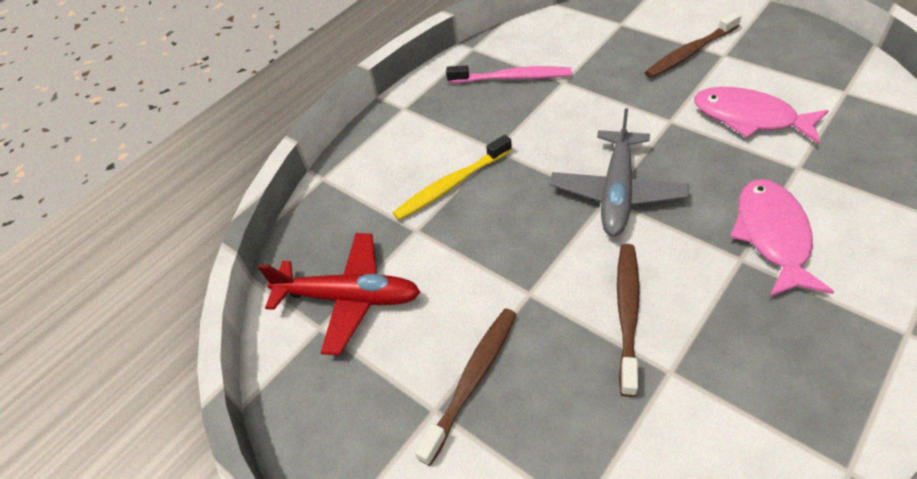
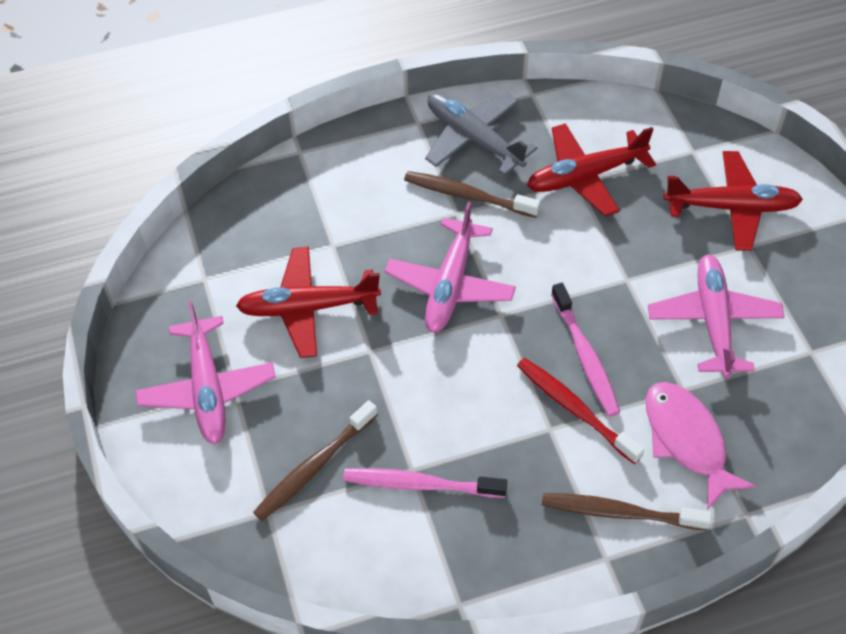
pink fish: [694,87,829,144] [730,179,834,297] = 2 -> [646,382,756,510] = 1
pink plane: none = 0 -> [135,301,276,445] [385,202,516,333] [648,254,785,378] = 3
pink toothbrush: [446,65,572,83] = 1 -> [343,468,507,498] [551,283,620,417] = 2
red plane: [257,233,420,355] = 1 -> [236,247,381,358] [527,123,656,216] [664,151,803,251] = 3
red toothbrush: none = 0 -> [517,358,644,464] = 1
yellow toothbrush: [393,135,512,220] = 1 -> none = 0

